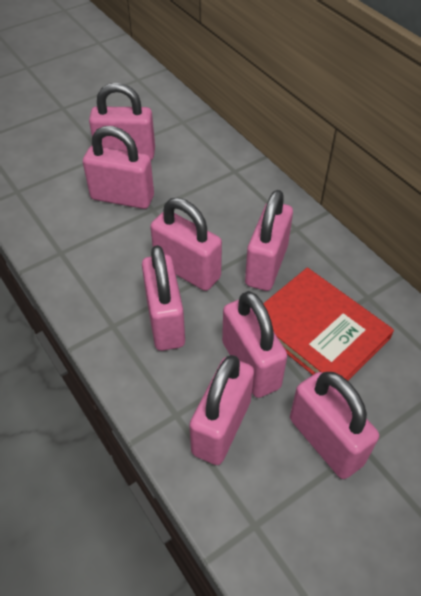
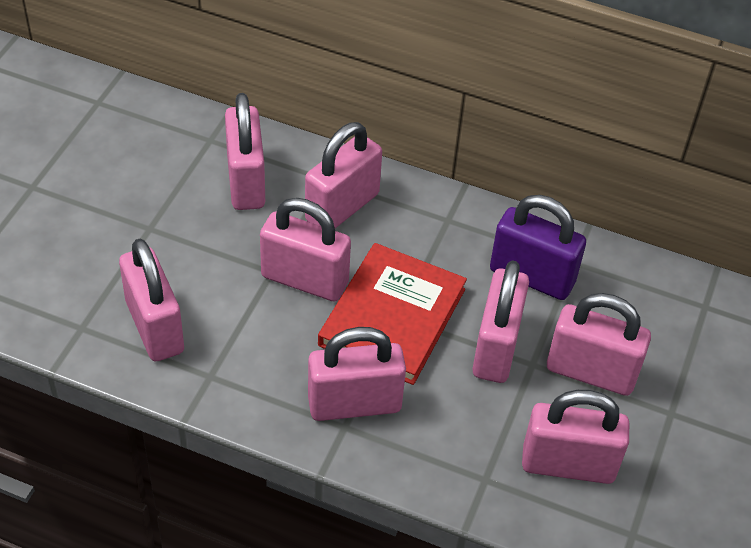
purple padlock: none = 0 -> [490,195,586,300] = 1

